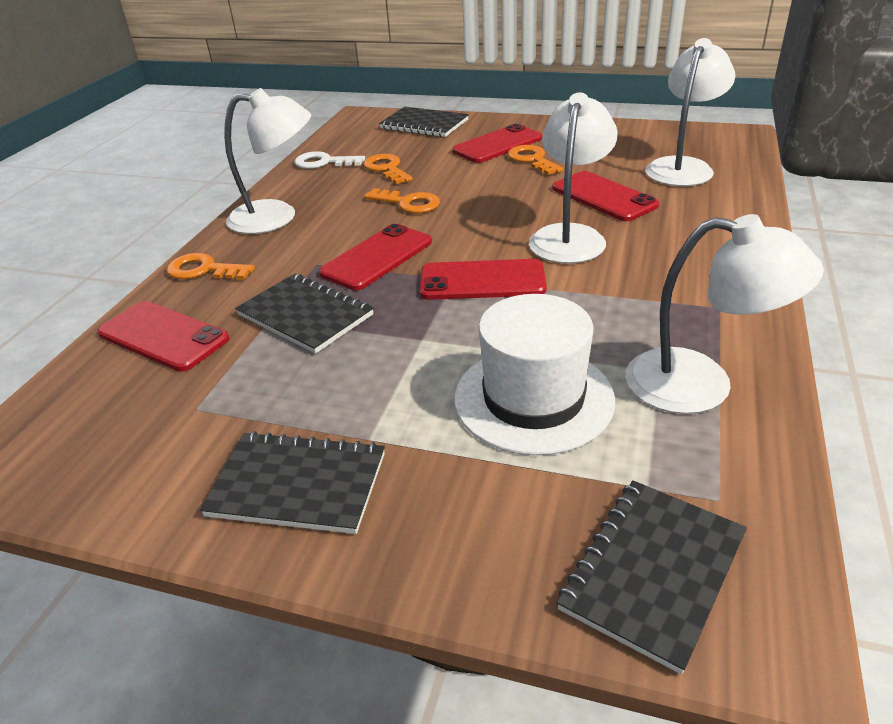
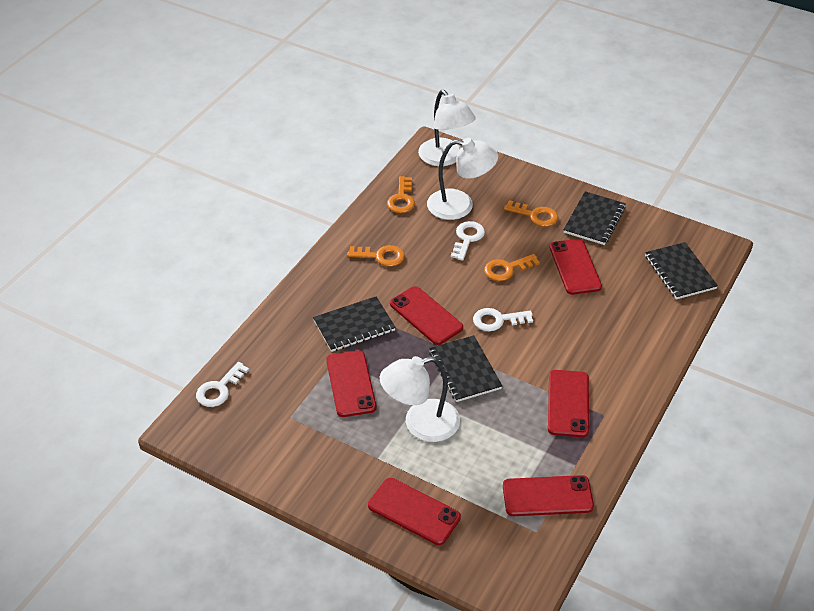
red phone: [97,301,230,372] [319,224,432,290] [420,259,547,300] [452,124,543,163] [552,171,659,221] = 5 -> [326,350,377,417] [368,478,461,545] [390,286,463,345] [503,475,594,516] [548,370,589,437] [550,239,602,295] = 6
white hat: [454,294,615,455] = 1 -> none = 0
white key: [294,151,365,169] = 1 -> [196,362,249,407] [451,221,485,261] [473,308,533,332] = 3
white lamp: [224,88,311,234] [529,92,618,264] [626,214,824,414] [645,38,735,186] = 4 -> [380,356,460,442] [418,90,476,166] [427,138,498,220] = 3

